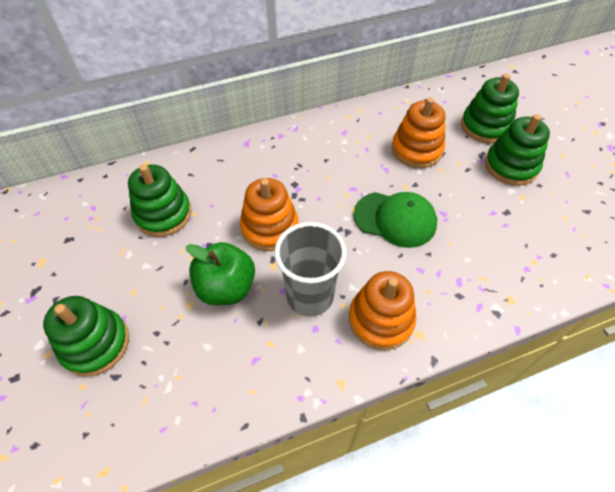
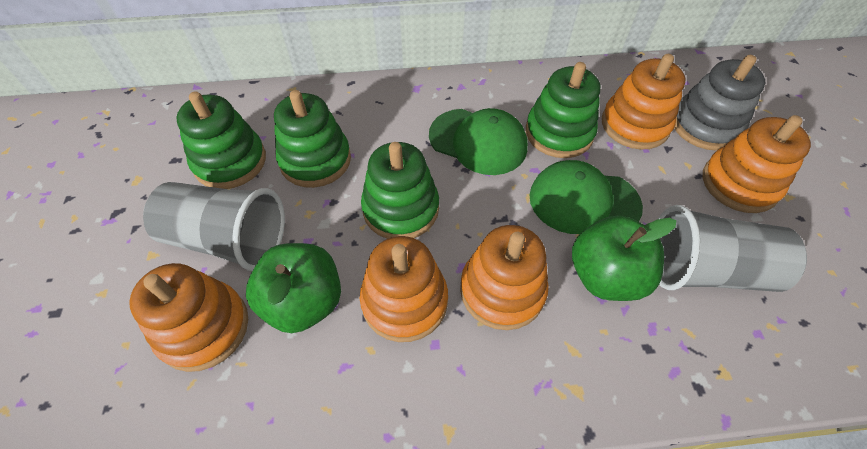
green apple: [186,242,255,305] = 1 -> [246,243,341,333] [572,215,676,301] = 2
green cap: [354,192,437,248] = 1 -> [429,108,528,175] [529,160,643,234] = 2
grey cup: [274,222,347,317] = 1 -> [143,182,285,271] [658,205,807,292] = 2
grey stacking toy: none = 0 -> [674,55,765,151] = 1
orange stacking toy: [240,178,298,251] [349,271,416,350] [391,97,445,168] = 3 -> [129,263,248,372] [360,236,448,342] [460,225,549,330] [602,54,686,150] [703,115,811,213] = 5

